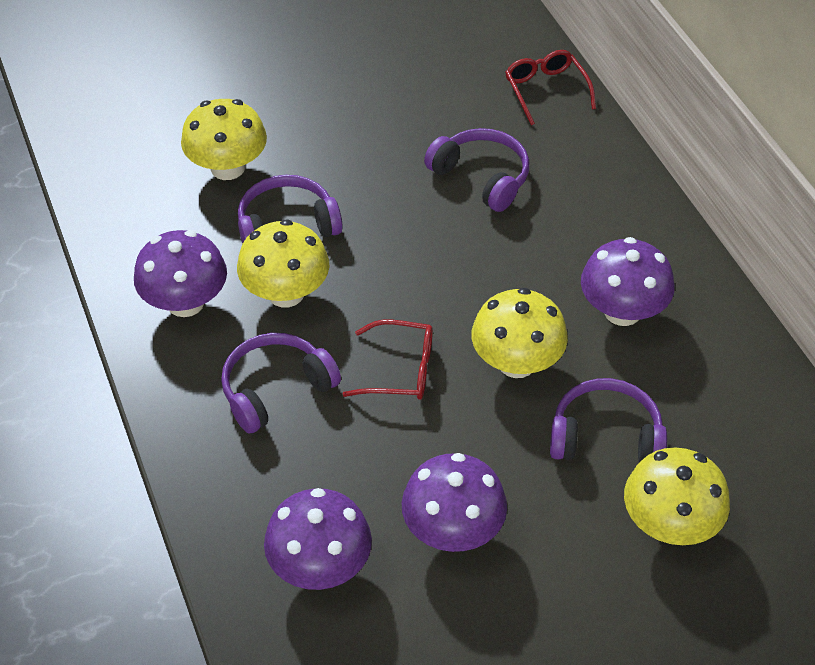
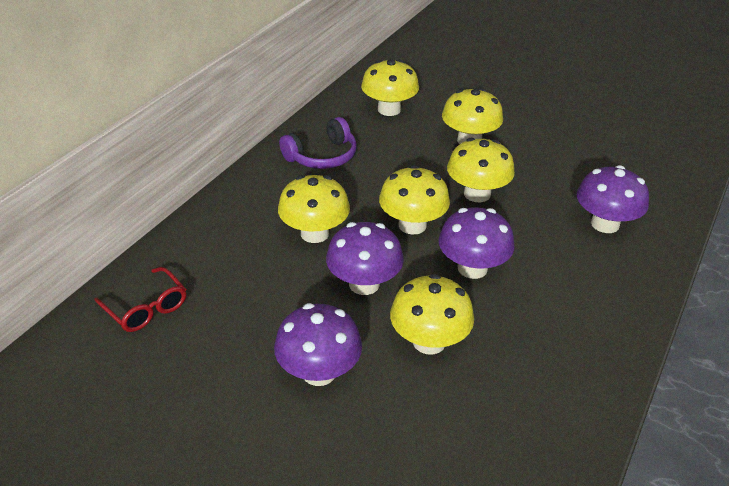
purple headphones: [221,333,341,434] [238,175,343,244] [424,128,529,212] [550,378,667,462] = 4 -> [279,117,357,169] = 1
red glasses: [343,320,433,400] [505,50,596,126] = 2 -> [94,267,186,332] = 1
yellow mushroom: [181,99,267,180] [237,219,329,307] [471,288,568,378] [624,447,730,545] = 4 -> [278,175,350,243] [361,59,419,116] [379,165,450,235] [390,274,474,355] [442,88,503,144] [447,138,515,202] = 6

